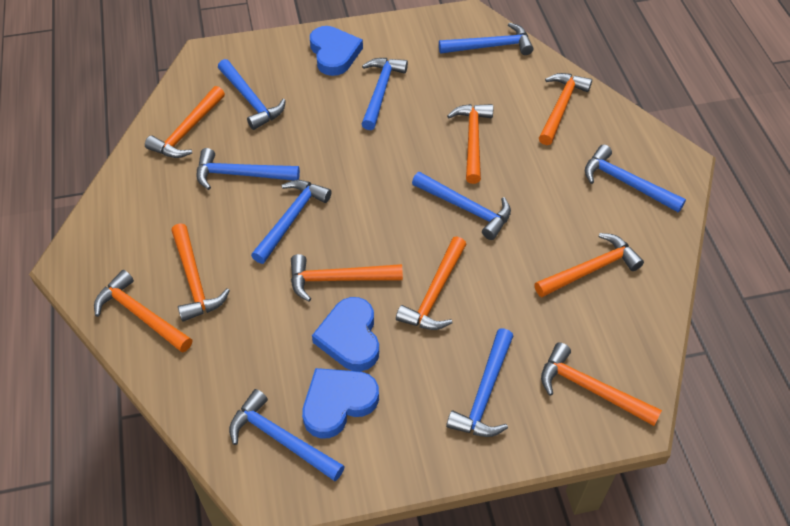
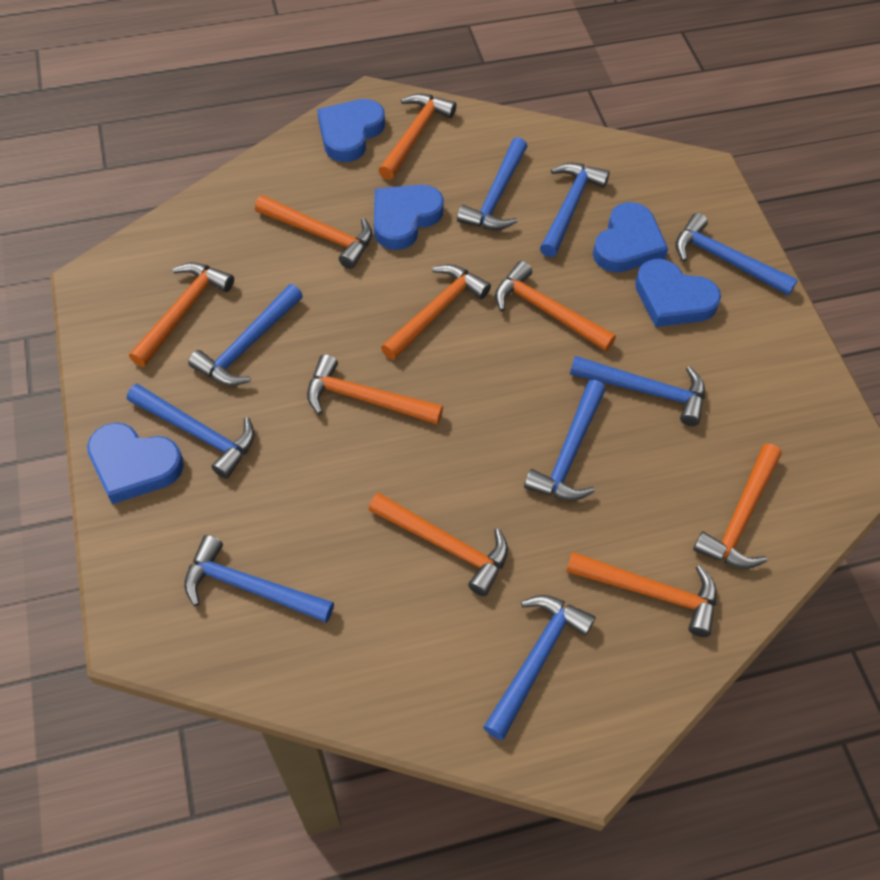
blue heart: [302,368,379,438] [310,26,363,76] [312,297,379,371] = 3 -> [87,423,184,504] [317,99,385,162] [374,184,444,250] [593,202,668,272] [635,259,721,327] = 5

